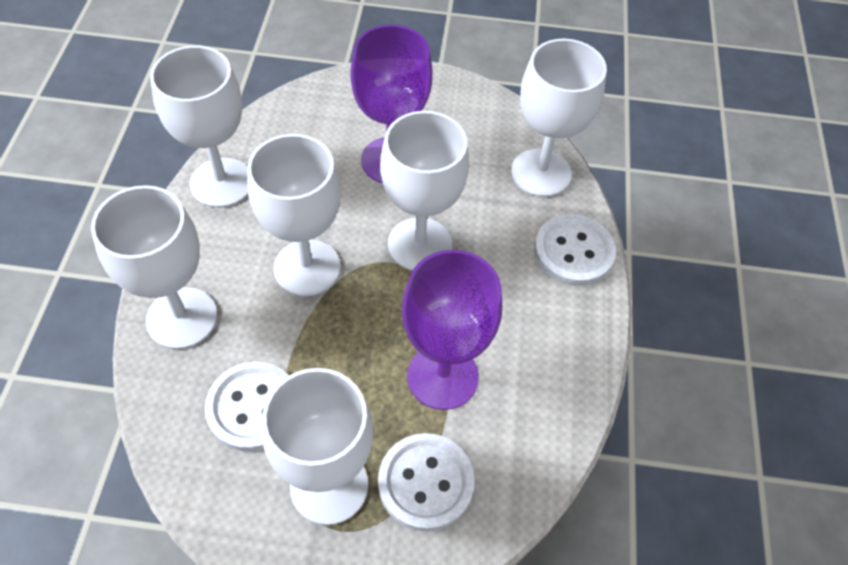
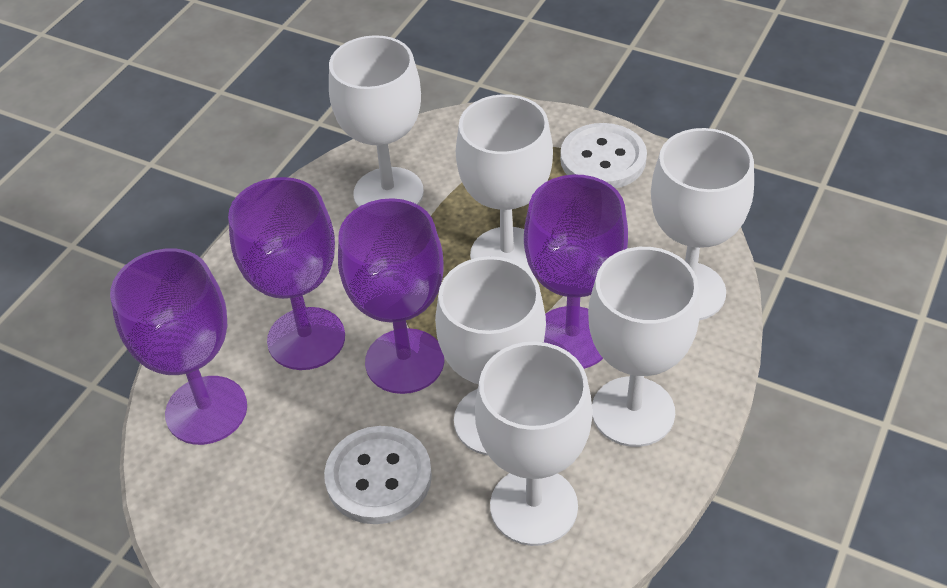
purple goblet: [350,25,433,183] [402,250,502,410] = 2 -> [110,248,247,445] [228,177,345,370] [338,198,444,394] [524,174,628,369] = 4
white button: [205,362,289,451] [378,433,475,531] [534,214,616,286] = 3 -> [324,426,432,524] [560,123,647,188] = 2

